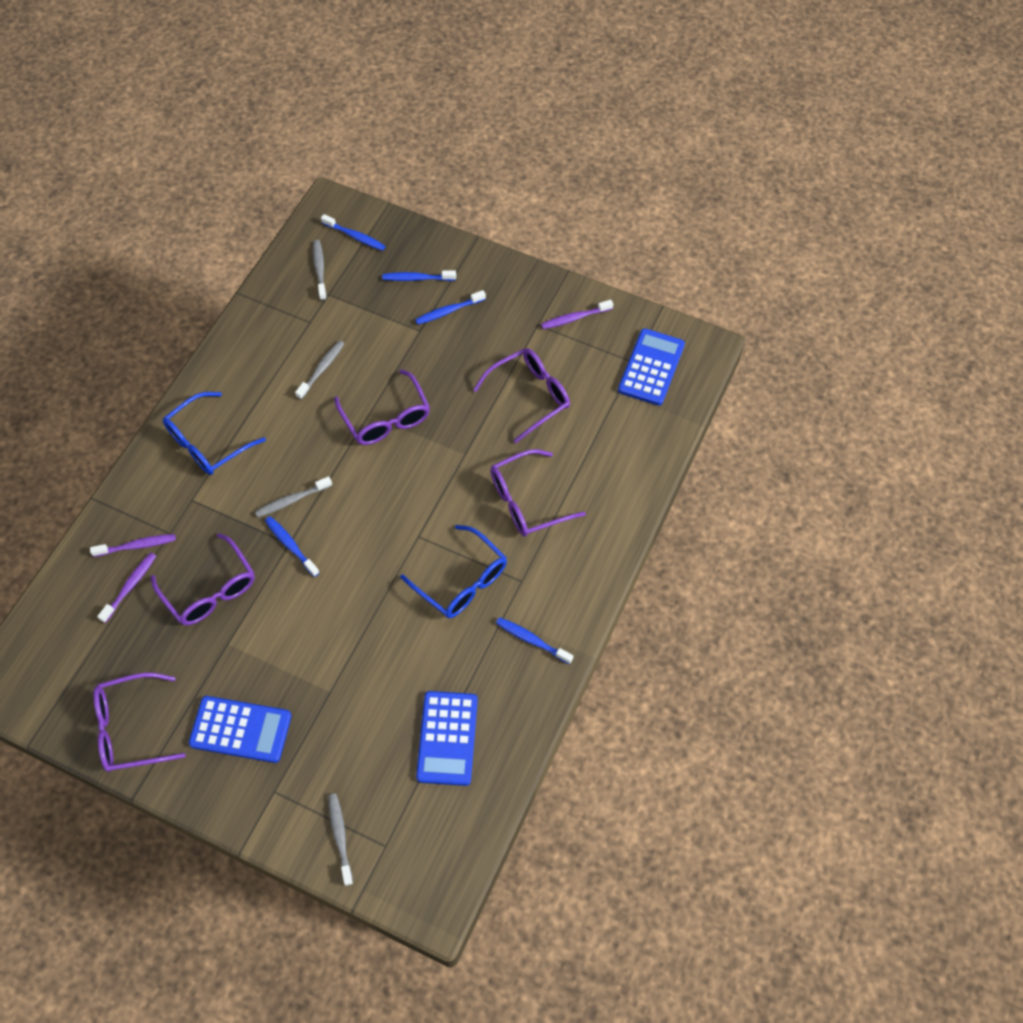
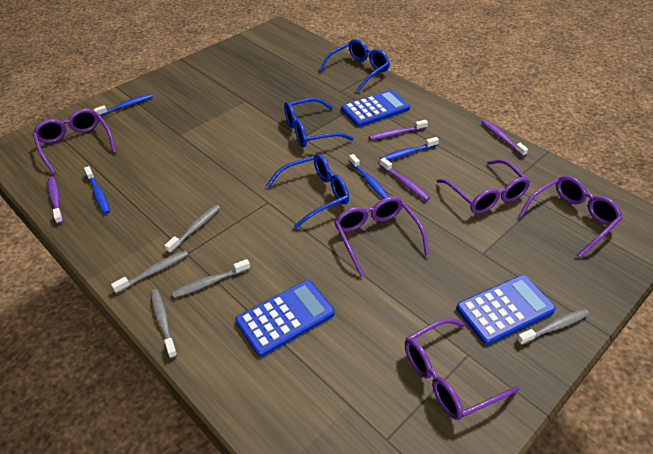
blue glasses: [163,392,266,475] [400,525,507,618] = 2 -> [266,154,349,228] [284,98,354,147] [319,39,390,92] = 3
blue toothbrush: [265,516,320,577] [321,214,386,251] [382,270,456,281] [415,290,486,325] [496,617,573,664] = 5 -> [84,166,110,214] [93,94,153,116] [349,154,389,199] [380,137,439,161] = 4
grey toothbrush: [255,476,332,517] [295,340,344,399] [313,240,327,301] [328,794,353,886] = 4 -> [111,250,188,294] [150,289,177,358] [165,205,220,253] [172,259,250,298] [516,309,589,345] = 5
purple toothbrush: [90,534,176,557] [97,553,156,623] [541,300,613,329] = 3 -> [48,177,63,224] [369,120,428,140] [380,158,430,201] [482,120,528,157] = 4

